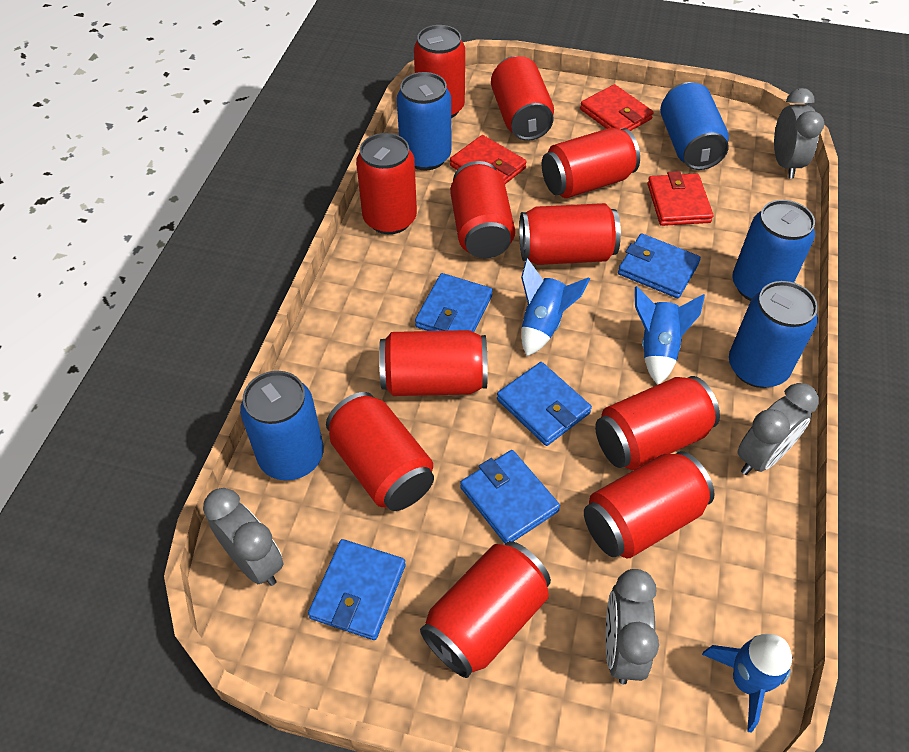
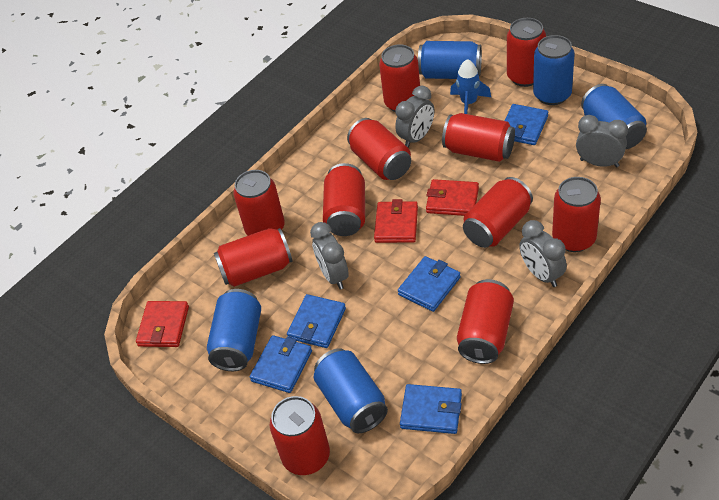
blue rocket: [521,258,590,356] [635,286,705,385] [702,634,793,733] = 3 -> [450,59,491,114] = 1

